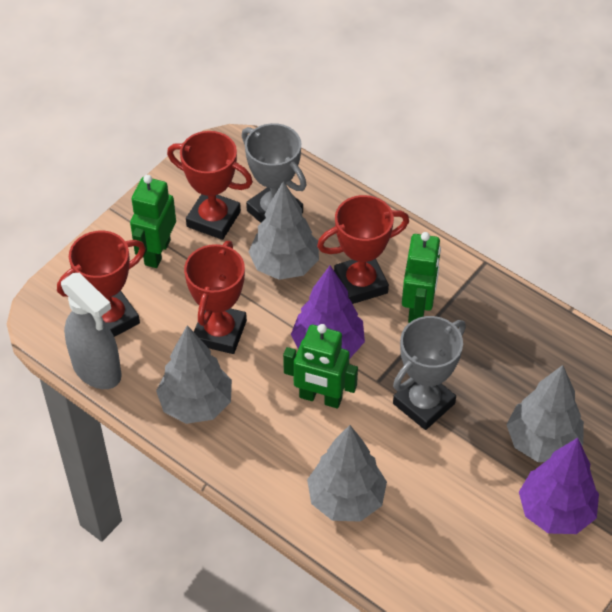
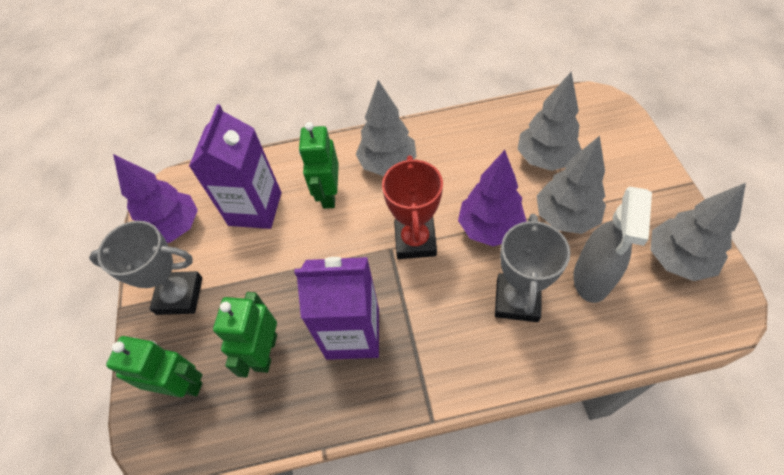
purple carton: none = 0 -> [189,104,281,229] [294,257,379,360] = 2
red trophy: [57,231,146,337] [167,131,253,240] [184,241,247,354] [317,195,409,304] = 4 -> [382,155,443,259] = 1

